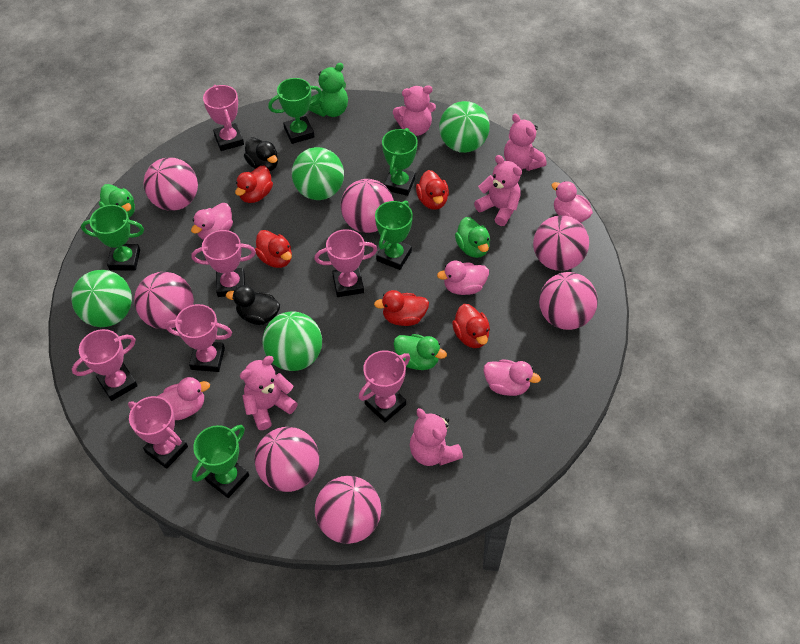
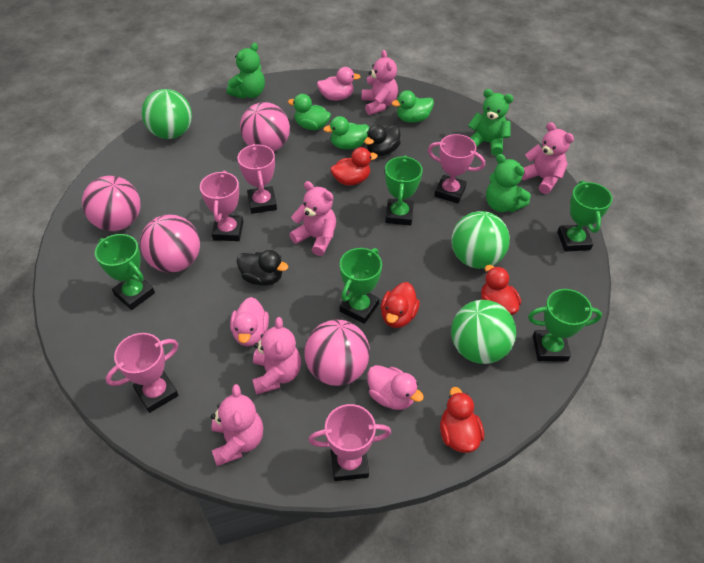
green ball: [72,270,132,327] [263,311,322,371] [292,147,344,200] [439,101,490,153] = 4 -> [142,89,192,139] [451,211,510,269] [451,300,516,364] = 3
green teddy bear: [308,63,348,117] = 1 -> [227,43,265,99] [468,89,514,156] [486,154,531,212] = 3
pink ball: [134,272,194,329] [143,157,198,211] [254,427,319,492] [315,476,381,544] [340,179,394,233] [533,215,589,271] [539,272,598,330] = 7 -> [82,176,141,231] [140,214,200,273] [240,102,290,151] [304,320,370,386] = 4
pink duck: [158,377,210,420] [191,203,233,240] [437,261,489,295] [484,359,541,396] [552,181,593,223] = 5 -> [230,297,269,346] [317,67,361,101] [367,365,424,410] = 3
pink trophy: [72,329,138,401] [128,396,188,469] [165,304,232,372] [191,230,256,297] [203,85,244,151] [314,229,377,297] [359,351,410,423] = 7 -> [106,333,178,413] [200,170,243,241] [238,144,277,214] [308,404,391,481] [428,134,485,203] = 5
red duck: [235,166,273,203] [255,230,292,268] [374,290,429,326] [416,170,449,210] [452,304,490,348] = 5 -> [330,147,378,186] [381,282,420,328] [440,387,484,453] [481,265,521,315] = 4

